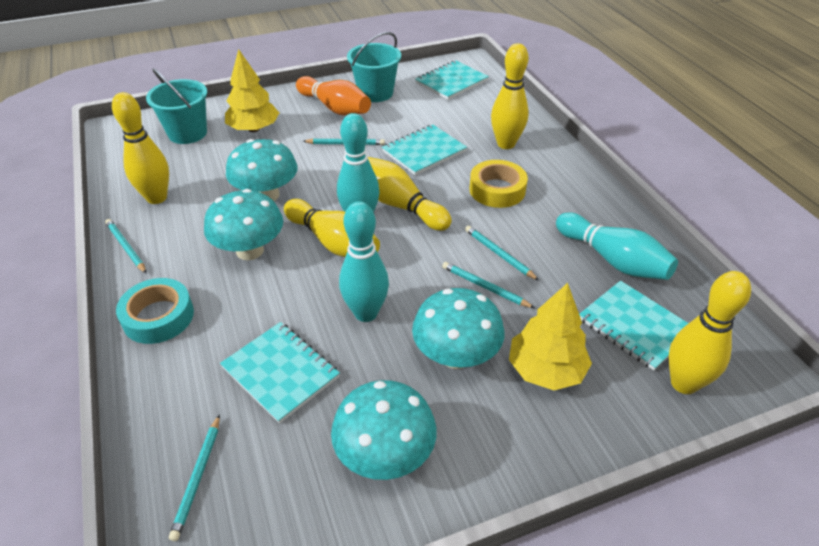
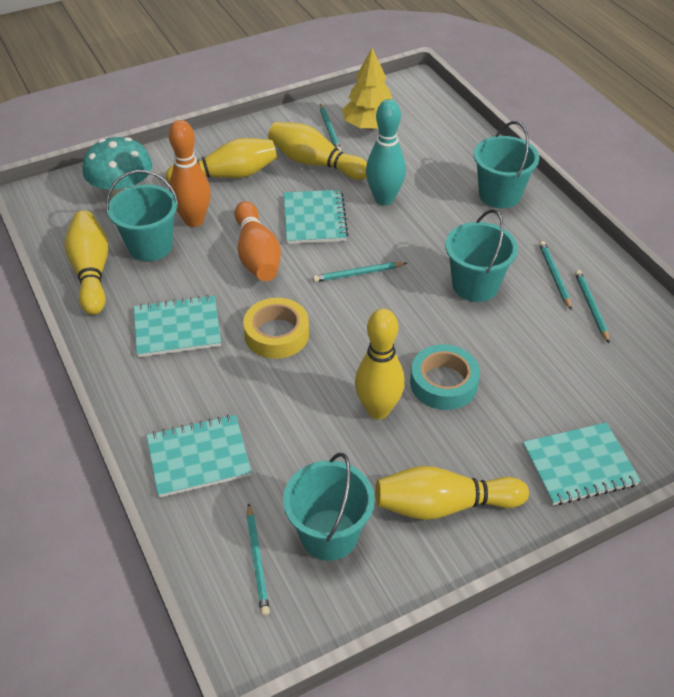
orange bowling pin: [296,76,371,116] = 1 -> [169,120,211,227] [234,201,281,281] = 2
turquoise bowling pin: [337,113,380,212] [339,201,389,322] [556,212,678,280] = 3 -> [366,99,406,205] = 1
turquoise bucket: [146,68,207,144] [347,32,401,102] = 2 -> [106,170,179,261] [283,453,375,561] [445,209,518,302] [474,121,539,208] = 4
turquoise mushroom: [204,189,283,260] [226,139,298,201] [331,380,436,480] [412,288,504,369] = 4 -> [82,137,152,198] = 1
yellow tree: [225,49,279,132] [509,283,592,390] = 2 -> [342,48,392,130] = 1

